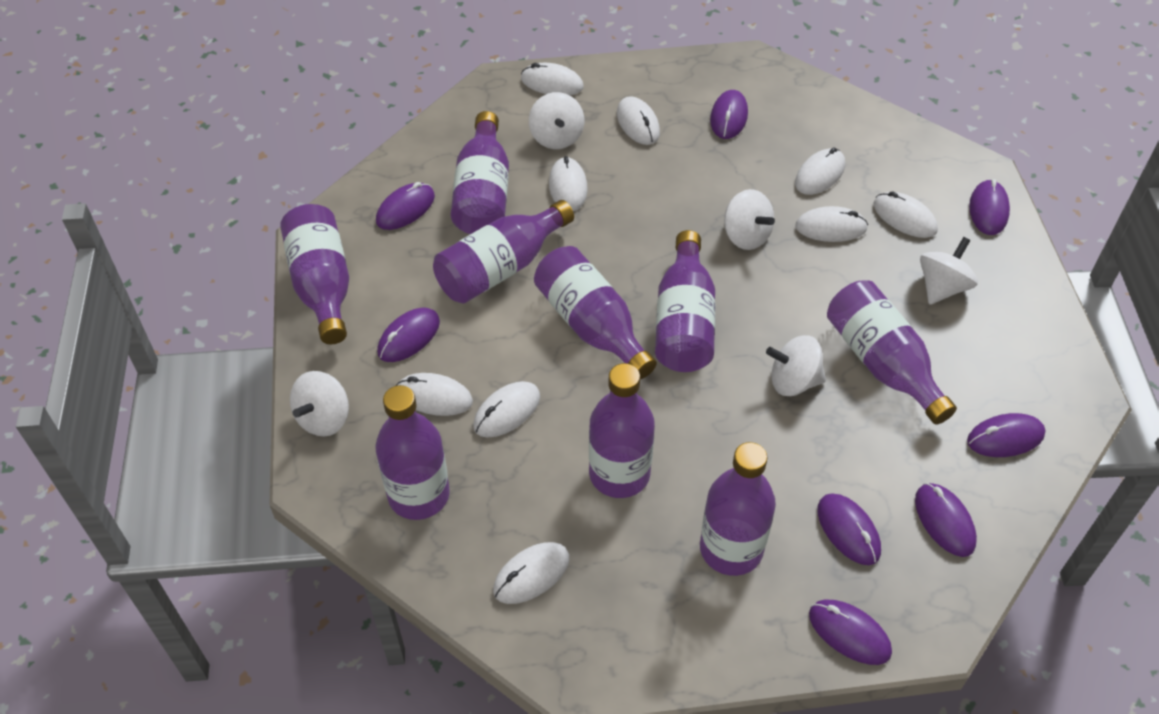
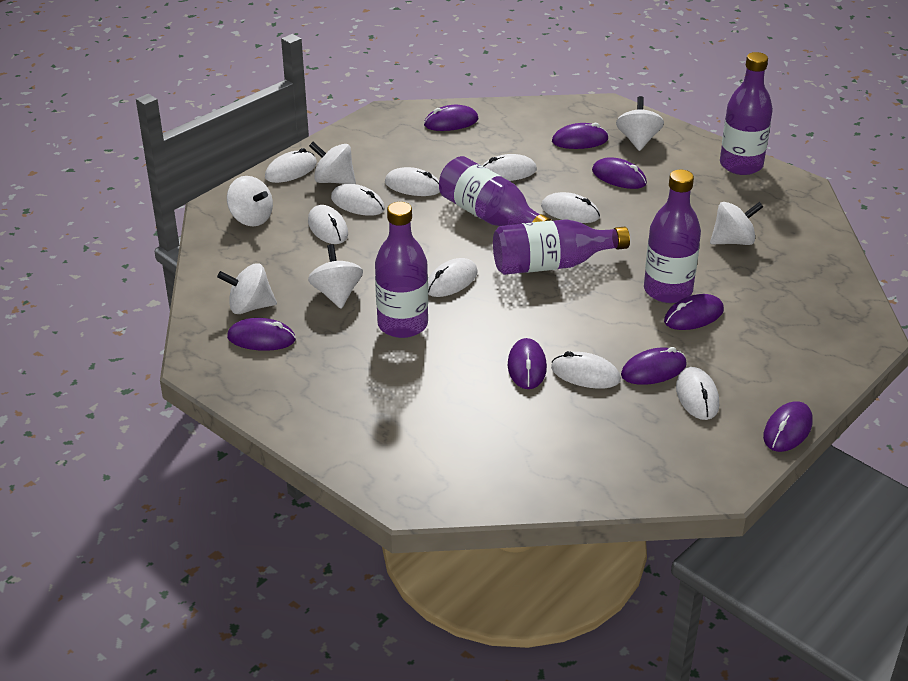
purple bottle: [280,204,349,345] [375,385,450,520] [433,200,574,304] [451,111,509,234] [534,246,657,379] [589,363,655,498] [655,230,715,372] [700,442,776,576] [827,280,957,425] = 9 -> [375,202,428,338] [439,156,552,226] [493,219,630,275] [644,169,701,303] [720,52,773,175] = 5
white spinning top: [290,371,349,437] [529,92,584,149] [724,189,775,250] [766,335,826,396] [920,237,978,305] = 5 -> [217,263,277,314] [227,176,273,226] [308,244,363,308] [309,142,356,184] [616,96,664,151] [710,202,763,245] = 6

